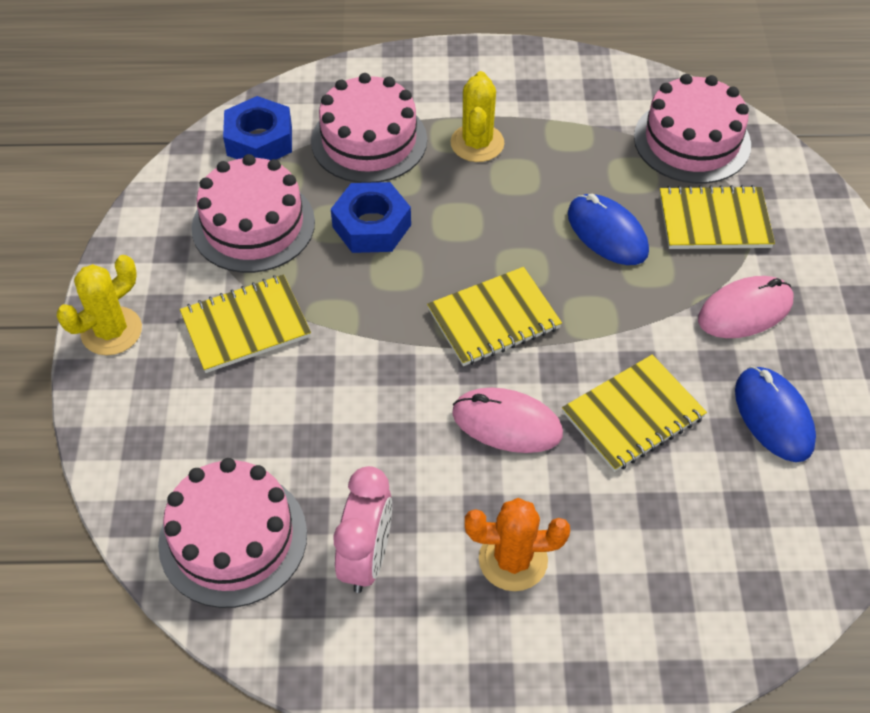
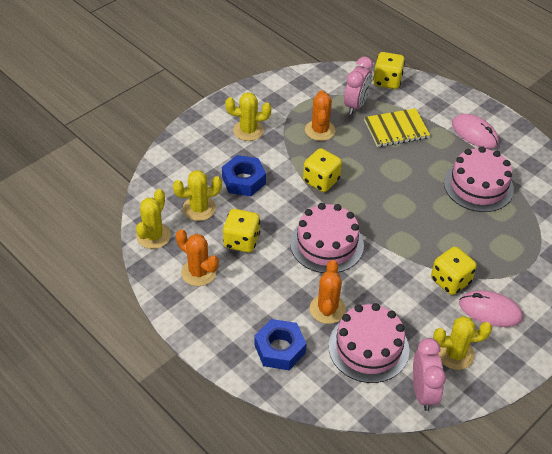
blue mouse: [568,194,649,265] [735,366,816,462] = 2 -> none = 0
orange cactus: [465,498,570,591] = 1 -> [176,229,219,286] [305,90,336,141] [310,260,346,324] = 3
pink cake: [158,458,307,608] [191,154,315,273] [311,73,427,183] [634,74,751,184] = 4 -> [290,203,364,273] [328,303,409,383] [444,146,514,212] = 3
pink clock: [334,466,392,593] = 1 -> [344,57,373,115] [413,338,446,411] = 2
yellow cactus: [57,255,142,355] [451,71,504,162] = 2 -> [136,189,171,249] [173,170,222,221] [225,92,271,141] [433,316,492,370] = 4
yellow dice: none = 0 -> [223,209,260,253] [303,148,342,192] [373,52,405,89] [431,247,477,295] = 4
yellow notebook: [180,275,311,373] [427,267,562,366] [562,355,707,472] [660,185,775,249] = 4 -> [364,108,430,147] = 1

